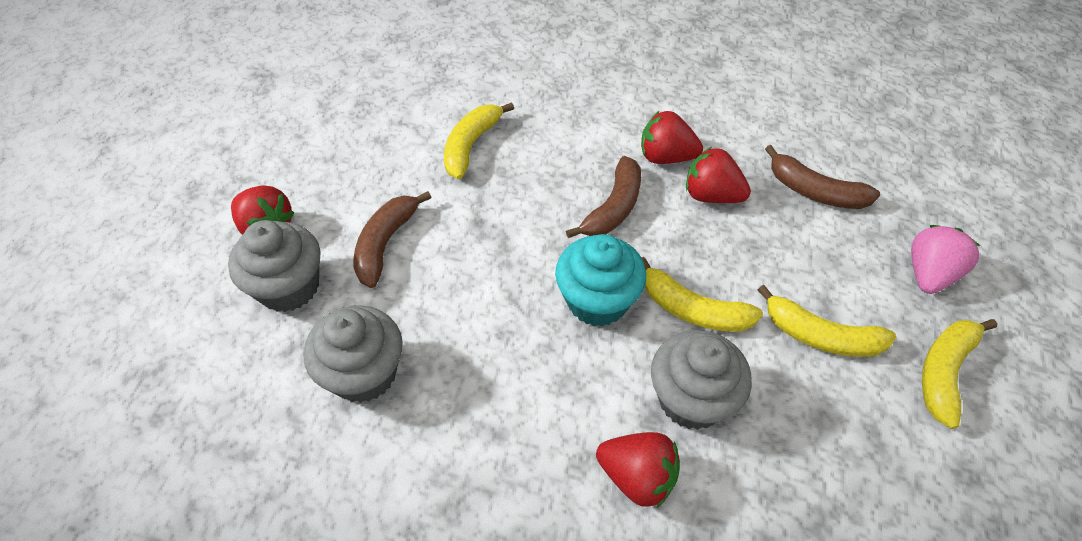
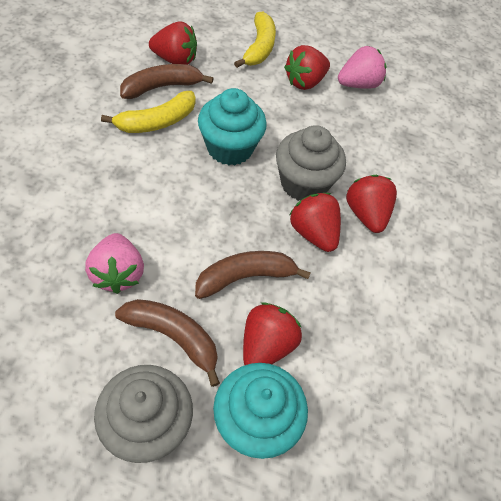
grey cupcake: [228,220,320,312] [304,305,403,403] [651,330,752,430] = 3 -> [94,365,193,463] [276,125,346,201] = 2
pink strawberry: [911,225,980,294] = 1 -> [85,233,144,294] [338,46,386,89] = 2
red strawberry: [231,185,294,235] [596,432,680,508] [641,111,703,164] [686,147,751,203] = 4 -> [149,21,197,65] [243,302,302,365] [284,45,330,90] [290,193,341,252] [346,175,397,233] = 5
turquoise cupcake: [555,234,646,326] = 1 -> [198,88,267,165] [213,363,308,459] = 2
yellow banana: [444,102,514,179] [642,257,763,332] [758,285,896,357] [922,319,997,429] = 4 -> [101,91,196,133] [234,11,276,68] = 2

